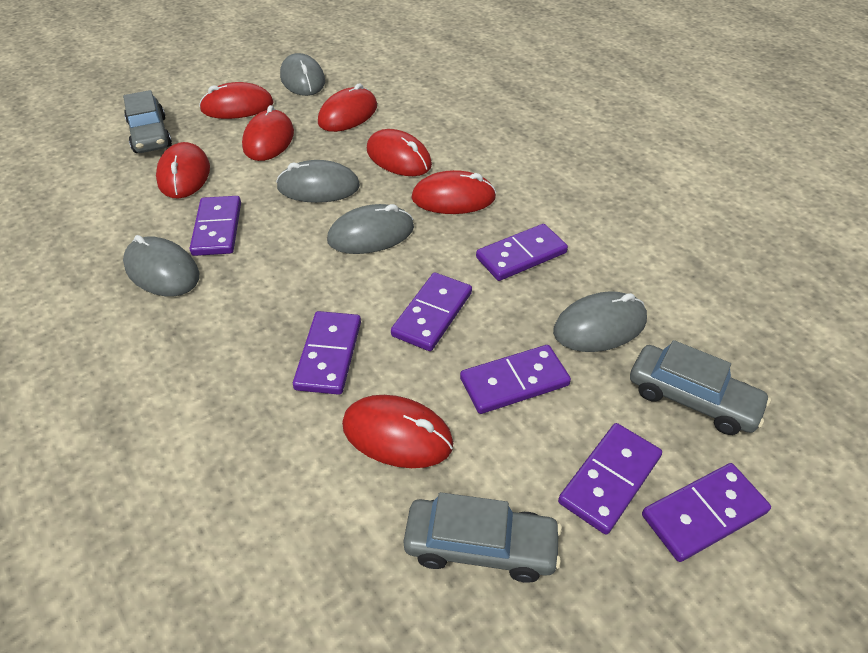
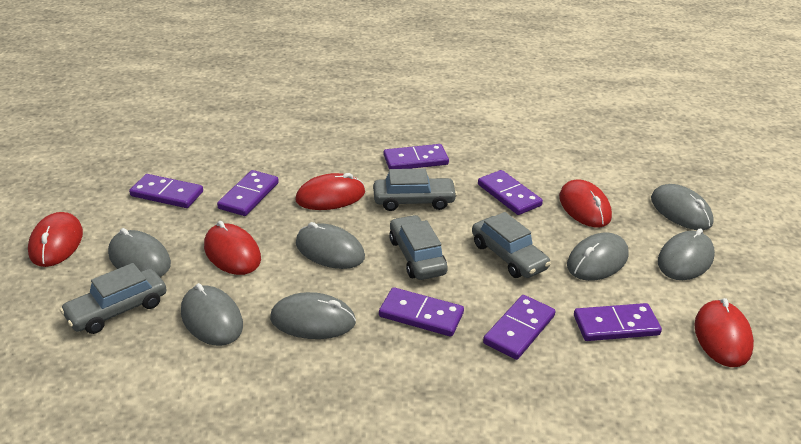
grey car: [123,90,172,153] [403,492,562,583] [630,340,771,435] = 3 -> [60,263,167,334] [373,168,457,211] [389,215,448,280] [472,212,551,278] = 4
grey mouse: [123,235,199,296] [276,160,360,203] [280,53,325,96] [327,204,414,254] [553,291,647,352] = 5 -> [108,228,171,277] [181,283,243,346] [270,292,356,339] [296,222,365,269] [567,232,629,281] [651,184,714,230] [658,228,715,280] = 7
red mouse: [156,142,210,199] [199,82,274,119] [242,105,294,161] [318,83,377,132] [342,395,453,468] [367,129,432,176] [411,170,496,214] = 7 -> [28,212,83,267] [204,221,261,275] [296,173,365,210] [559,179,612,228] [694,298,754,367] = 5

